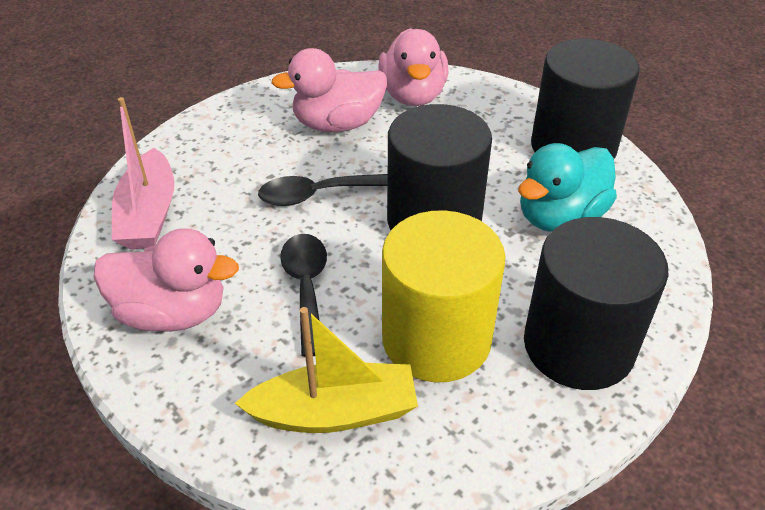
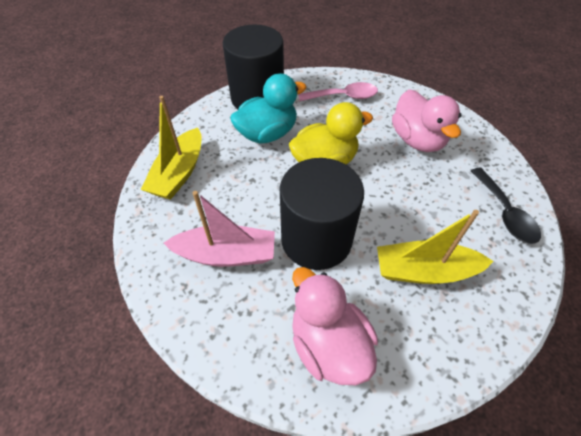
black cylinder: [387,104,492,230] [524,217,668,390] [531,39,640,159] = 3 -> [223,25,284,109] [280,158,364,270] = 2
black spoon: [258,174,388,206] [280,234,327,357] = 2 -> [471,168,541,244] = 1
pink duck: [93,228,239,332] [271,48,387,132] [378,28,449,106] = 3 -> [292,267,378,385] [392,89,461,152] = 2
pink spoon: none = 0 -> [298,82,378,101] = 1
yellow boat: [235,307,418,433] = 1 -> [141,96,202,200] [377,210,493,284] = 2
yellow cylinder: [382,210,506,382] = 1 -> none = 0
yellow duck: none = 0 -> [289,102,373,165] = 1

